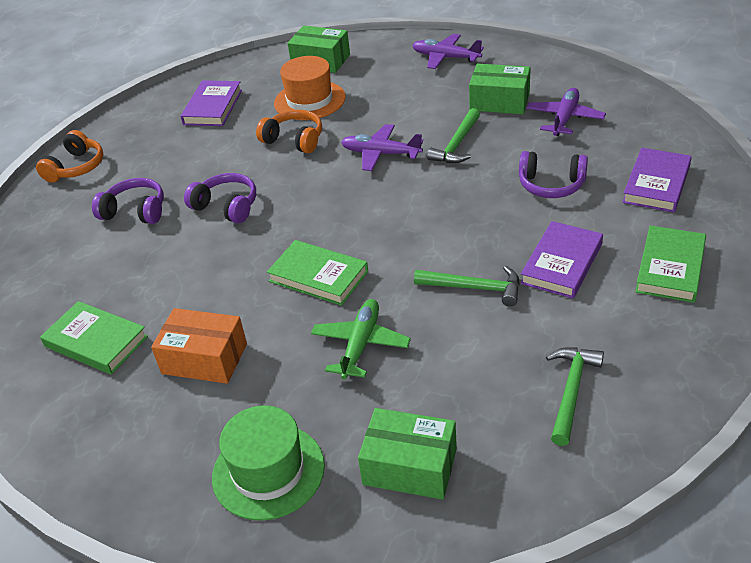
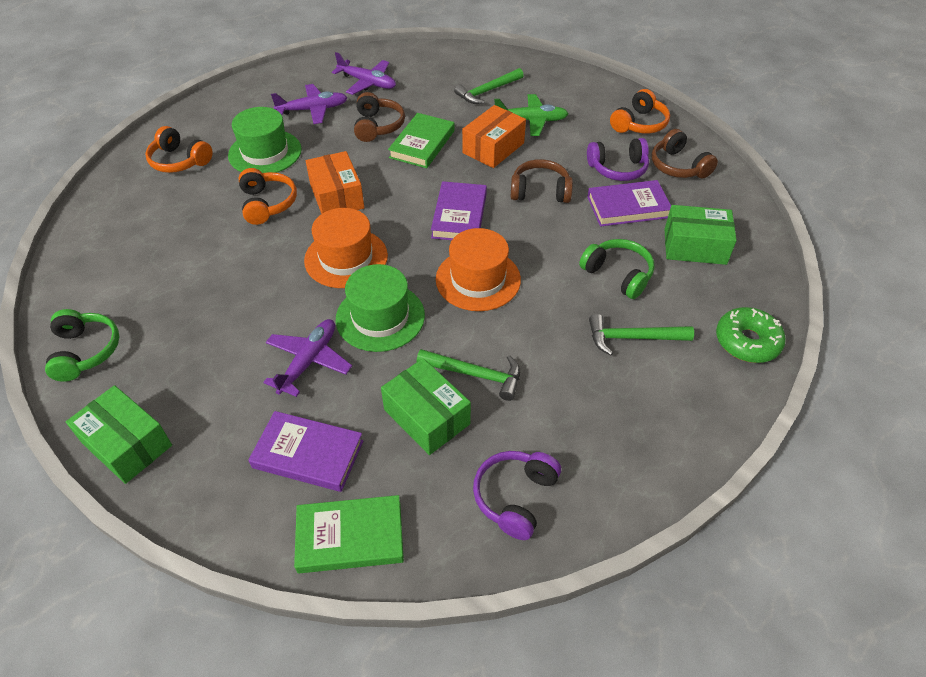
brown headphones: none = 0 -> [354,92,405,142] [511,159,573,203] [651,129,718,178] = 3
green book: [40,301,148,375] [267,240,368,306] [635,225,706,303] = 3 -> [294,495,404,573] [388,113,455,168] = 2
green donut: none = 0 -> [716,307,786,363] = 1
green hat: [212,406,325,520] = 1 -> [228,107,302,173] [336,264,425,352] = 2
green headphones: none = 0 -> [45,309,119,382] [579,239,655,299] = 2
orange box: [151,308,247,384] = 1 -> [306,151,364,214] [462,105,526,168] = 2
orange hat: [274,56,346,120] = 1 -> [304,208,388,288] [436,228,521,311] = 2
orange headphones: [36,130,103,182] [256,110,322,153] = 2 -> [145,126,213,173] [239,168,297,225] [610,89,670,134] = 3
purple headphones: [92,178,164,224] [184,173,256,224] [519,151,588,198] = 3 -> [473,451,561,540] [587,138,649,181] = 2

